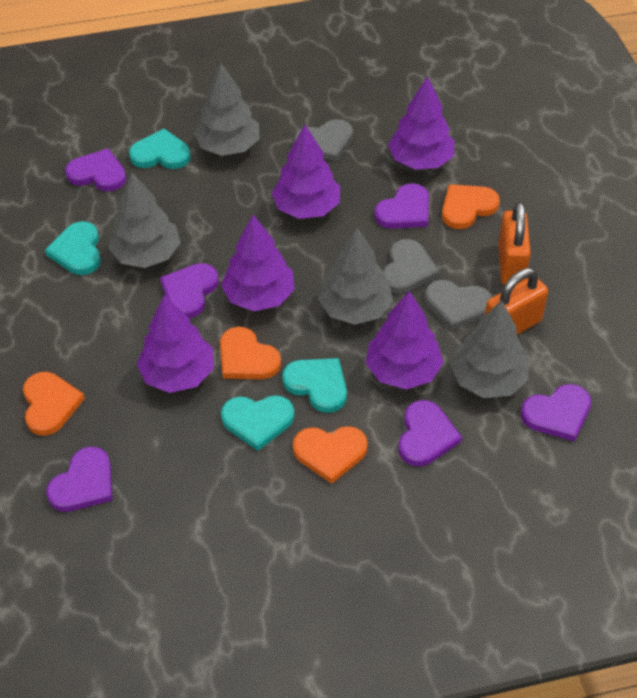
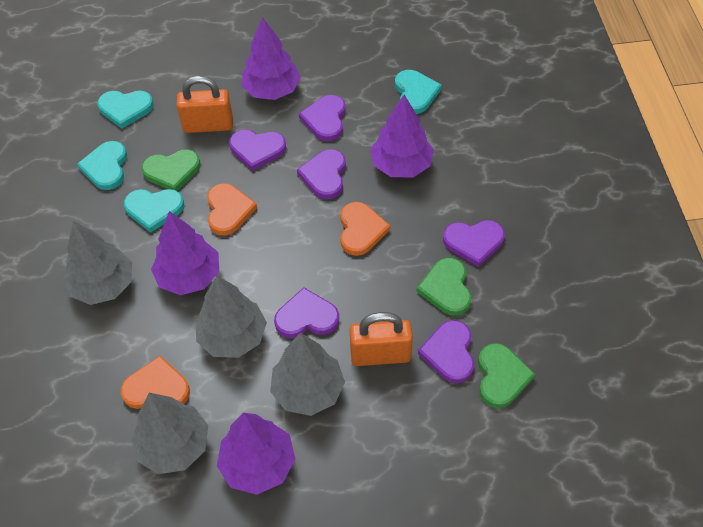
green heart: none = 0 -> [142,149,200,191] [417,258,471,316] [478,343,535,408] = 3
grey heart: [294,119,353,161] [383,239,439,294] [425,280,492,330] = 3 -> none = 0
orange heart: [23,372,85,436] [220,327,281,379] [293,426,368,484] [442,184,500,229] = 4 -> [121,356,190,409] [207,183,257,235] [340,202,390,256] = 3
purple tree: [137,294,214,393] [221,214,295,311] [272,125,340,219] [366,291,444,389] [388,76,455,170] = 5 -> [151,211,219,295] [217,413,295,495] [242,17,301,100] [370,95,434,177] = 4

